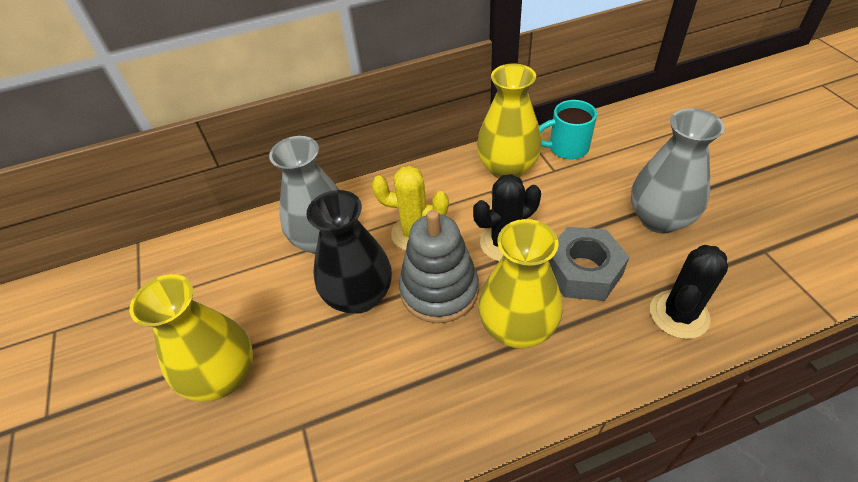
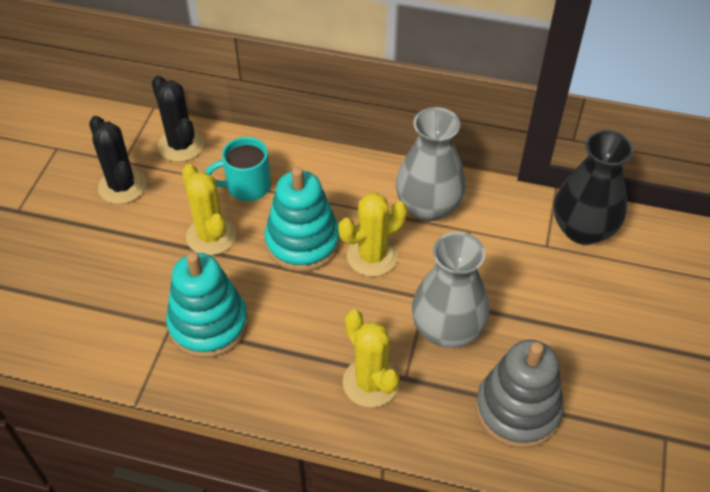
grey nut: [549,227,629,301] = 1 -> none = 0
turquoise stacking toy: none = 0 -> [166,252,248,358] [264,167,340,272] = 2
yellow cactus: [372,166,449,251] = 1 -> [182,164,236,255] [338,193,407,277] [343,310,400,407] = 3
yellow vase: [130,274,253,402] [477,64,542,179] [478,219,562,348] = 3 -> none = 0

